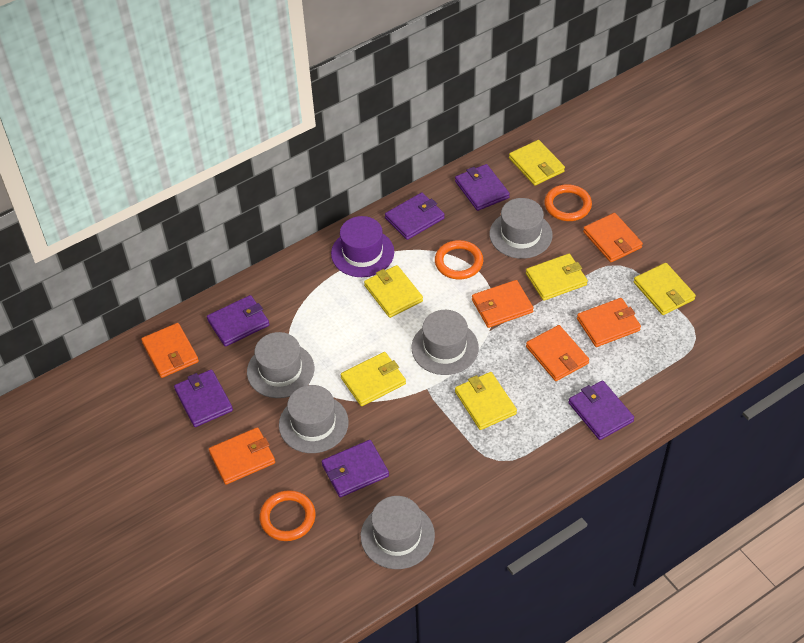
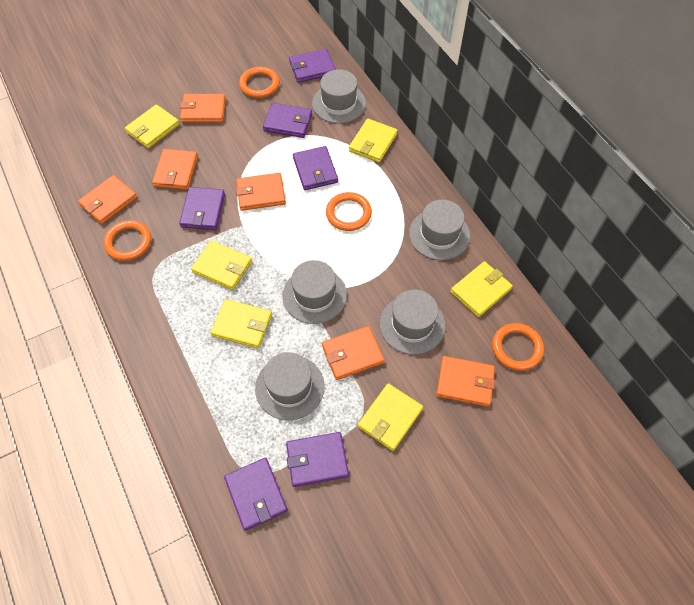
orange ring: [260,490,315,541] [435,240,483,279] [544,184,592,221] = 3 -> [104,220,151,261] [239,67,280,98] [326,192,372,231] [492,323,544,371] = 4
purple hat: [331,216,394,277] = 1 -> none = 0

